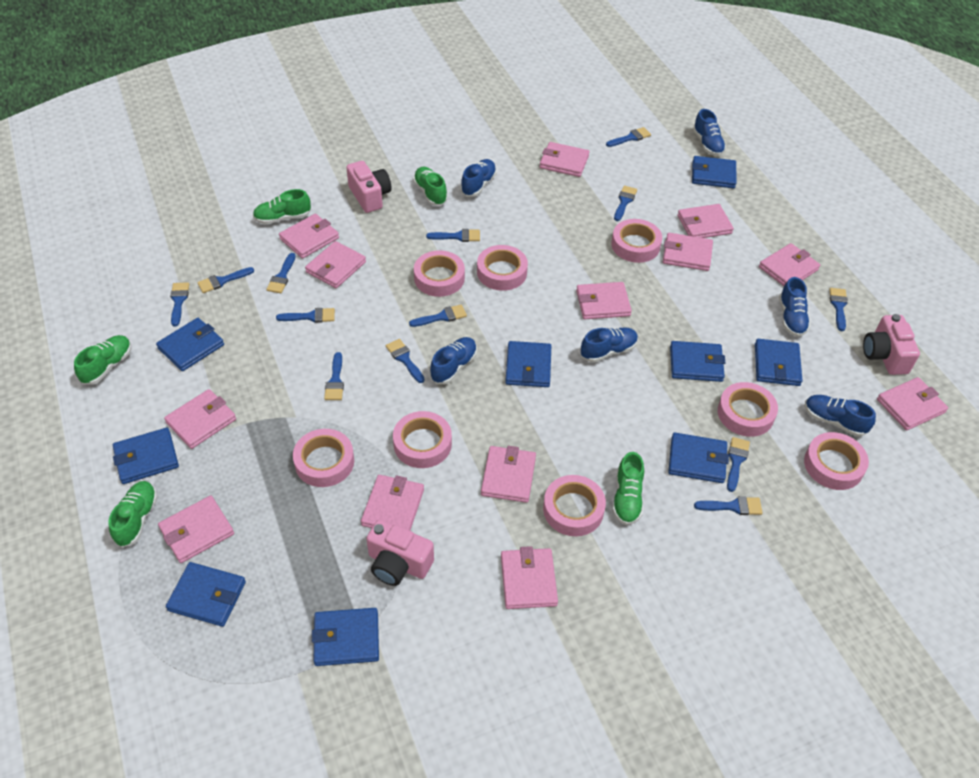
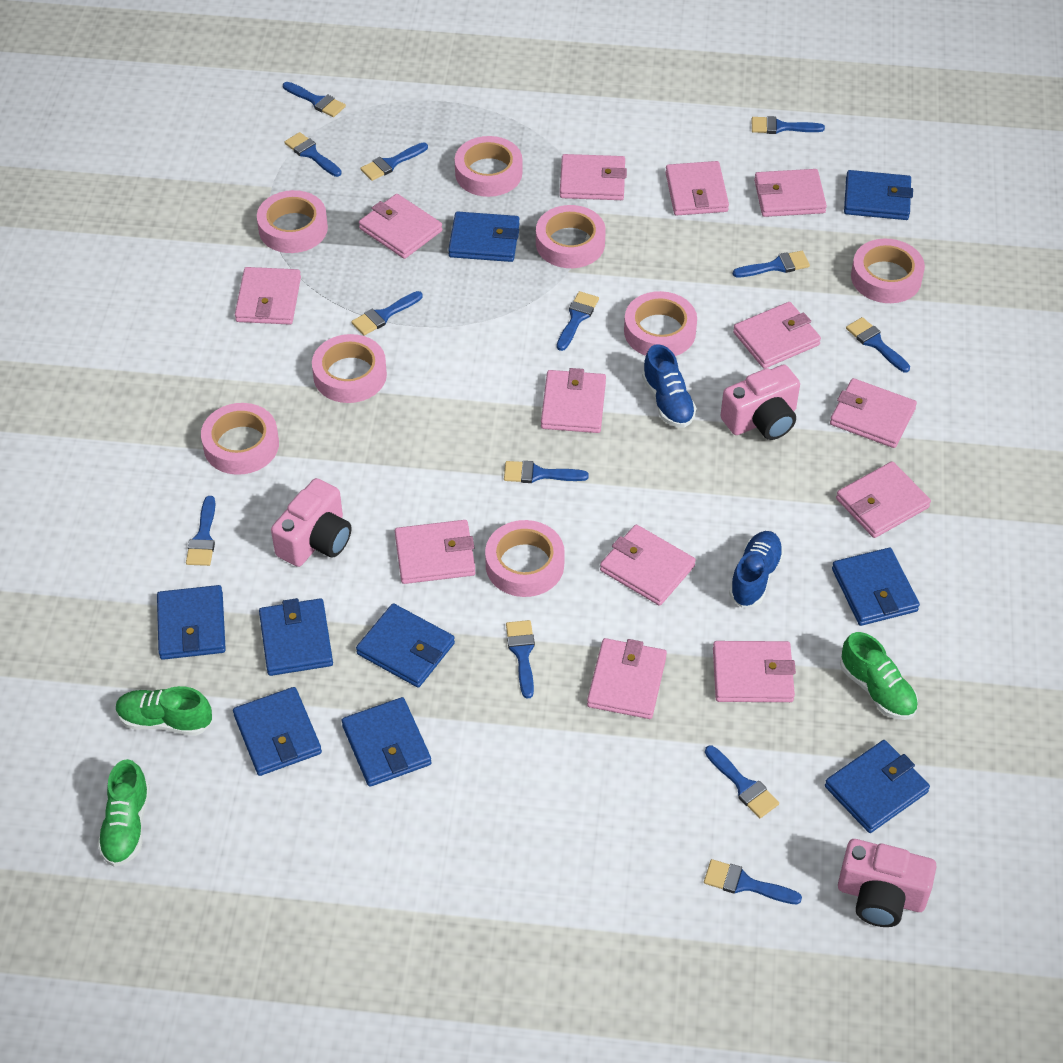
blue shoe: [430,337,477,384] [460,159,496,197] [581,327,638,362] [693,109,726,156] [779,277,810,337] [805,395,876,436] = 6 -> [642,344,697,428] [729,531,784,607] = 2
green shoe: [74,335,131,385] [109,481,158,547] [253,189,311,224] [413,167,448,206] [612,452,644,525] = 5 -> [97,759,150,867] [116,686,212,736] [840,632,918,720] = 3

